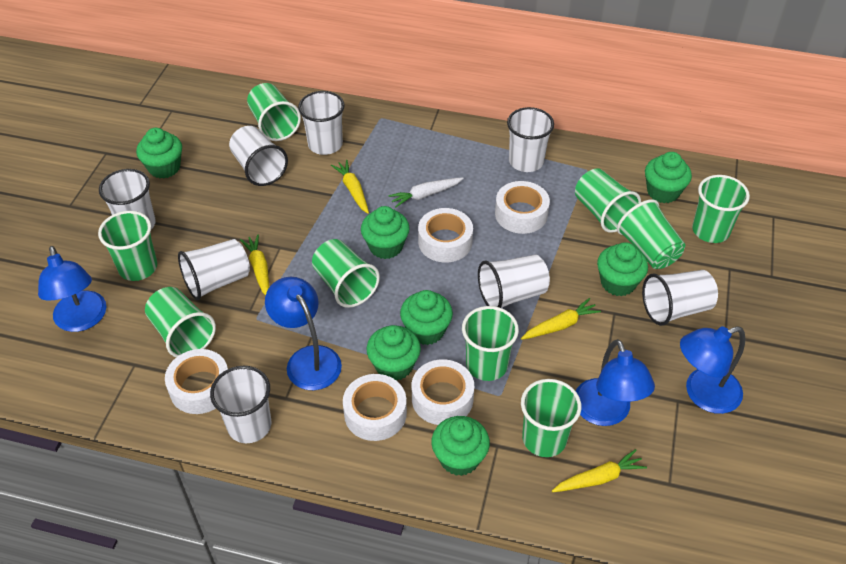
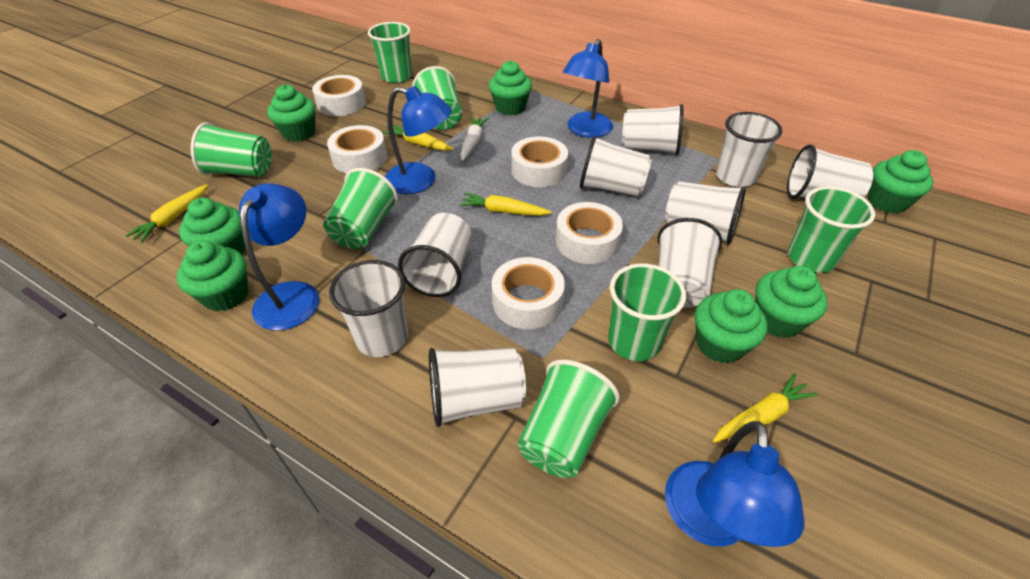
green cup: [98,211,157,281] [145,287,216,357] [247,83,301,141] [312,239,380,308] [462,306,519,381] [521,379,581,457] [575,168,641,233] [617,199,685,269] [692,175,750,243] = 9 -> [191,122,272,177] [323,168,398,249] [368,22,412,83] [412,66,462,130] [518,360,620,478] [608,263,686,361] [788,186,875,273] = 7
white cup: [99,169,156,230] [178,239,250,300] [210,366,271,443] [229,126,288,186] [298,91,345,155] [478,254,550,308] [507,107,554,172] [642,270,718,326] = 8 -> [329,260,409,357] [398,213,472,297] [429,348,526,427] [580,135,651,197] [622,104,684,155] [657,218,722,308] [665,181,746,245] [716,112,782,187] [787,144,873,199] = 9

